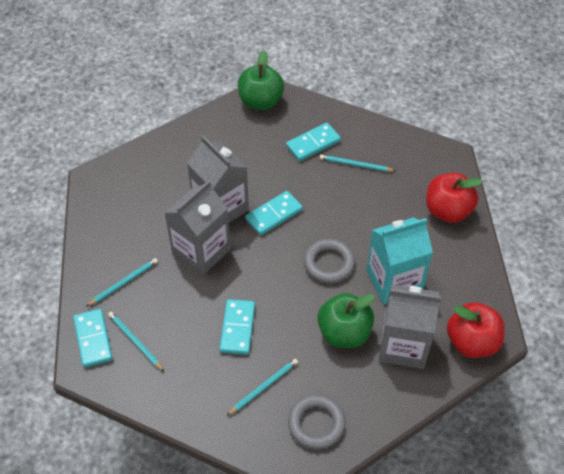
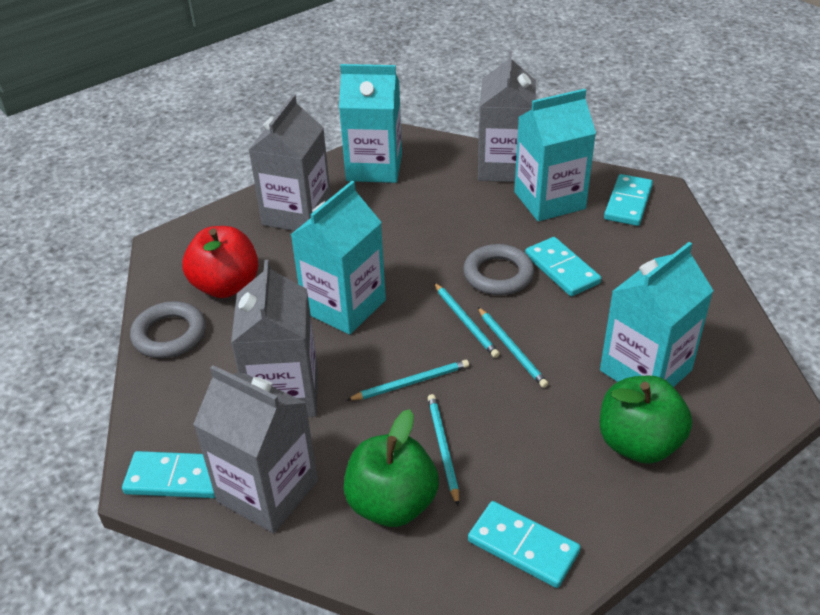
grey carton: [165,180,231,276] [187,136,249,223] [379,285,441,369] = 3 -> [193,365,318,533] [231,260,318,417] [249,95,331,231] [478,51,536,182] = 4
red apple: [426,173,483,223] [447,302,505,358] = 2 -> [182,226,258,298] = 1
turquoise carton: [367,218,433,304] = 1 -> [291,181,386,335] [339,64,402,183] [514,89,596,221] [600,242,714,387] = 4

